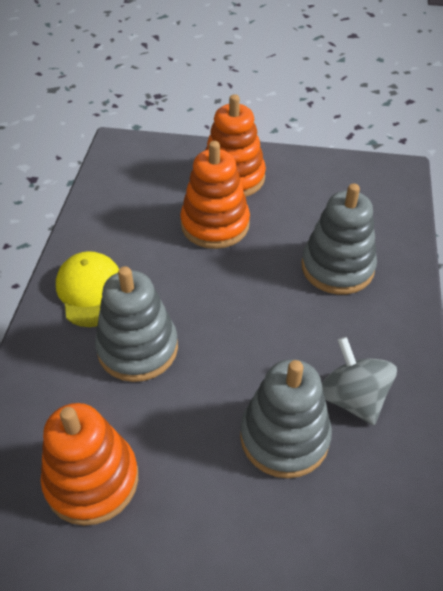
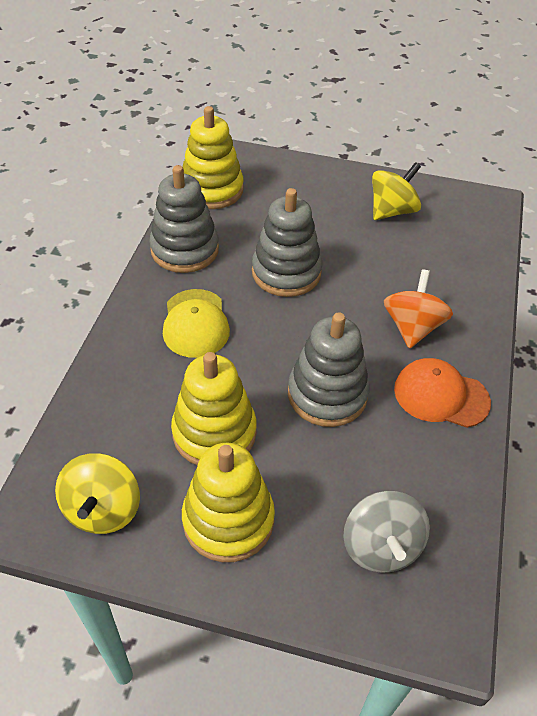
orange cap: none = 0 -> [394,358,491,428] = 1
orange spinning top: none = 0 -> [384,269,453,349] = 1
orange stacking toy: [41,403,138,526] [180,141,250,249] [206,94,266,197] = 3 -> none = 0
yellow spinning top: none = 0 -> [55,453,140,534] [372,162,421,220] = 2
yellow stacking toy: none = 0 -> [171,352,257,465] [182,443,275,562] [183,106,244,209] = 3

